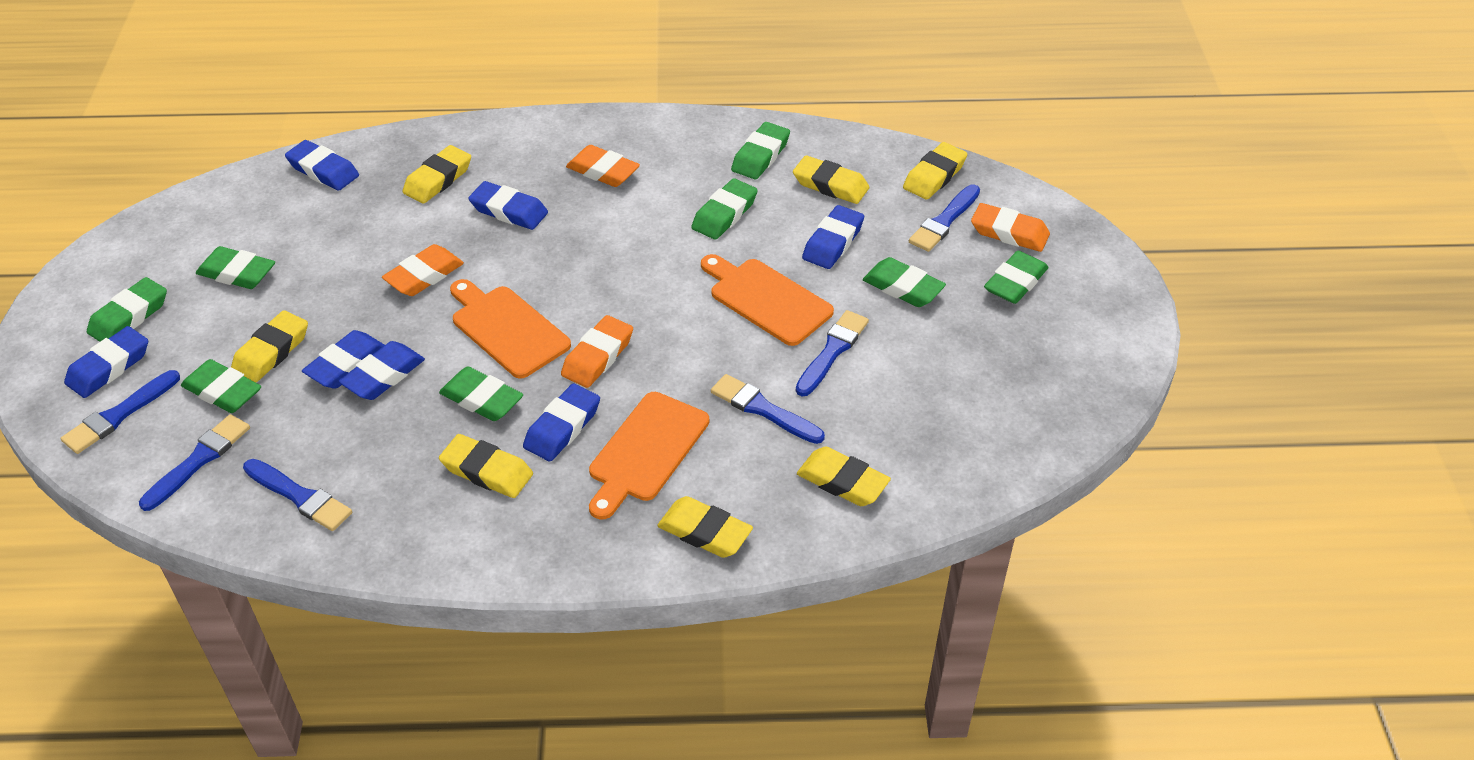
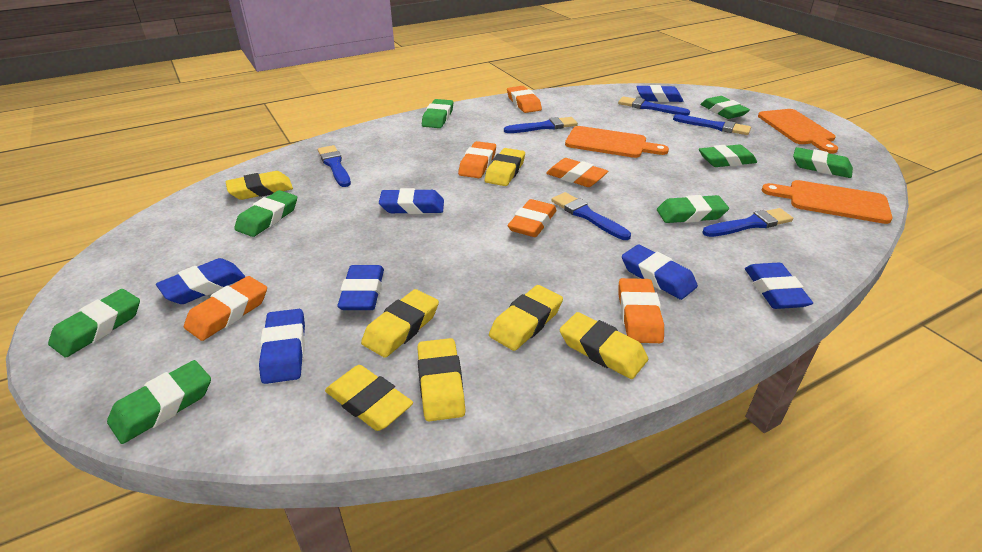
orange eraser: [382,244,464,296] [561,315,633,388] [566,145,640,187] [971,203,1050,252] = 4 -> [184,276,267,341] [458,141,496,178] [507,86,542,113] [507,199,557,237] [546,158,608,187] [618,278,664,343] = 6

